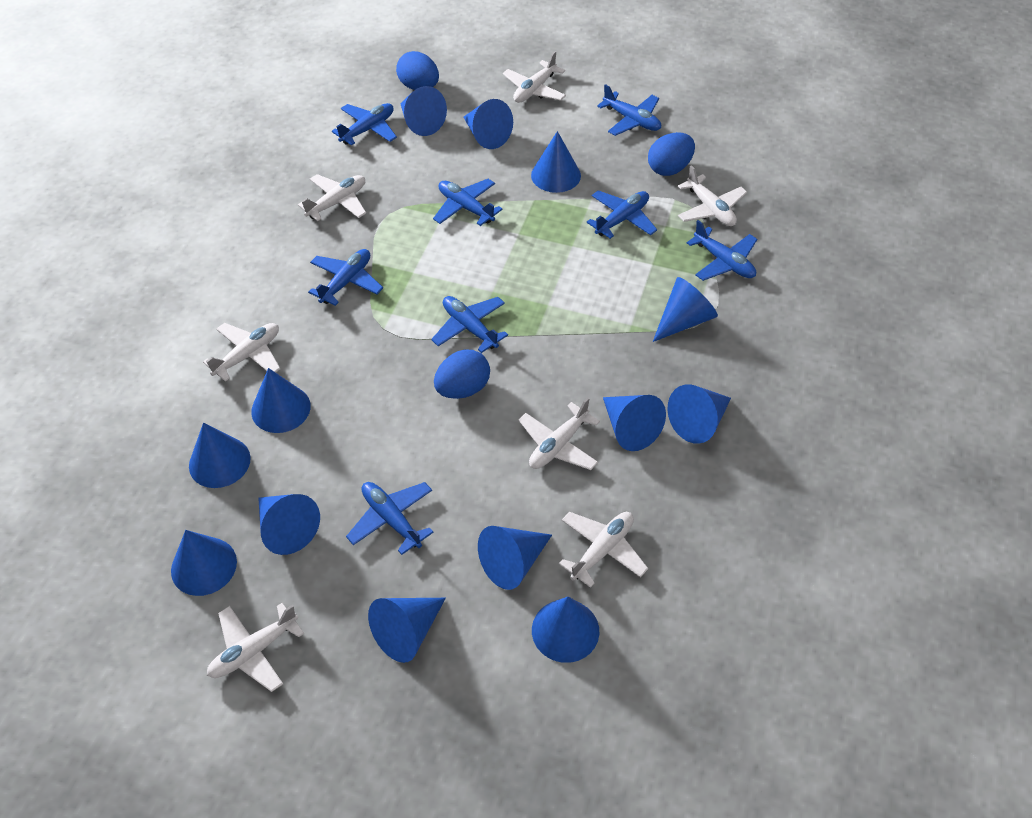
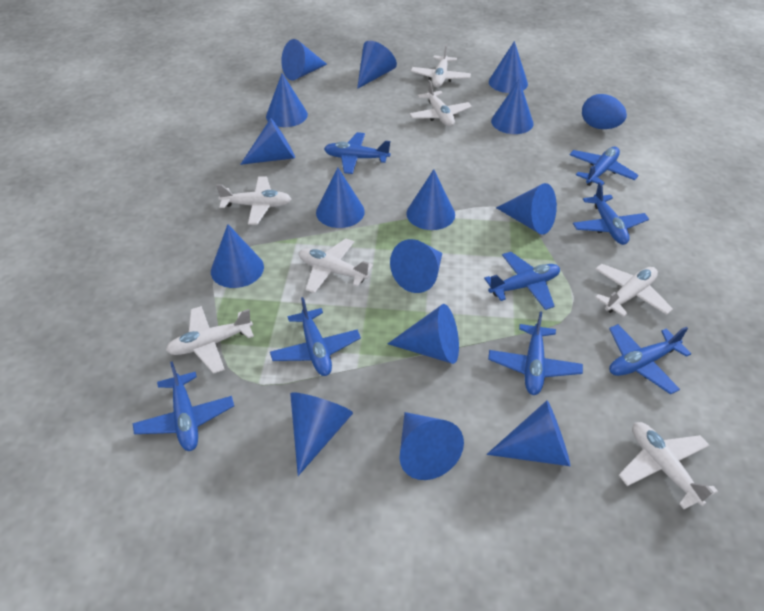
blue cone: [171,530,237,596] [189,423,251,488] [251,368,311,433] [258,494,320,555] [368,598,446,663] [400,86,447,136] [464,99,513,149] [478,526,552,590] [531,131,581,193] [532,597,599,663] [603,395,666,451] [653,277,718,342] [668,384,731,444] = 13 -> [211,224,264,288] [240,118,295,165] [266,73,308,127] [281,39,327,81] [290,392,353,476] [316,167,365,228] [357,41,397,89] [388,304,459,364] [390,239,442,293] [400,412,464,480] [406,169,455,230] [486,400,570,466] [489,41,528,93] [491,80,534,134] [496,183,557,235] = 15
blue egg: [396,51,439,90] [434,350,490,399] [648,132,695,176] = 3 -> [582,94,627,129] = 1

